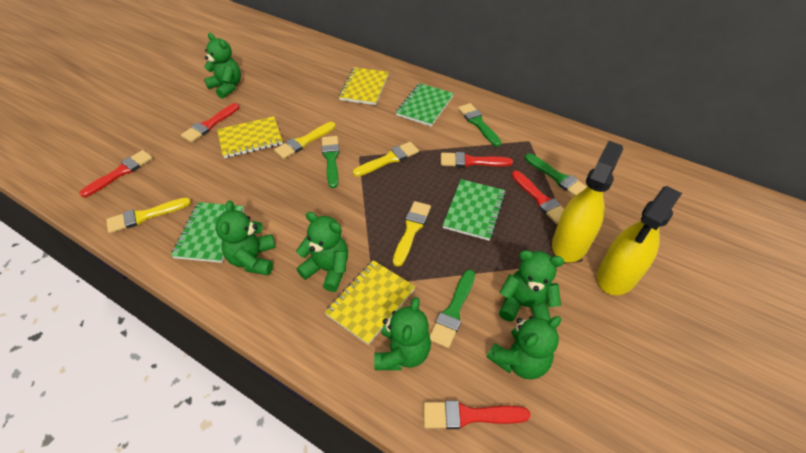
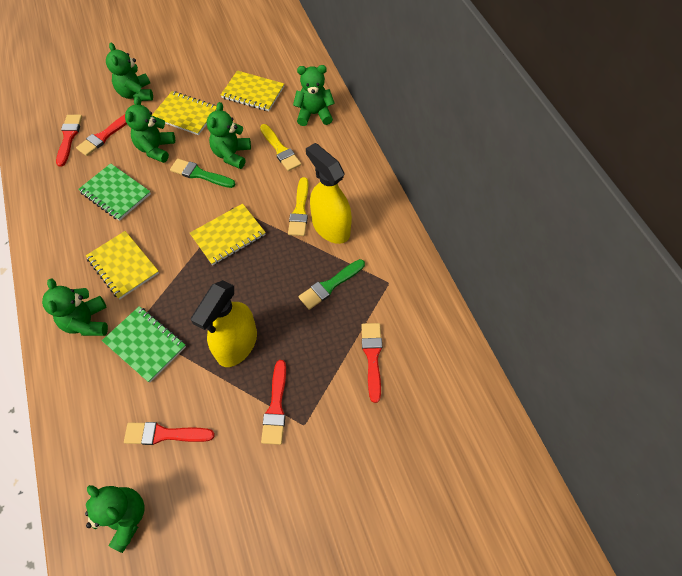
green brush: [322,136,340,188] [430,270,475,348] [458,103,501,147] [525,153,587,196] = 4 -> [170,159,235,188] [299,259,365,310] = 2
green notebook: [171,202,244,263] [396,83,454,126] [443,179,506,241] = 3 -> [78,163,151,221] [102,306,186,383] = 2
yellow brush: [106,198,191,233] [274,122,336,159] [353,142,419,177] [393,201,431,267] = 4 -> [260,124,301,171] [288,177,308,236] = 2
yellow notebook: [217,116,283,158] [324,260,416,345] [339,67,389,105] = 3 -> [86,231,159,299] [152,91,217,135] [190,204,266,265] [221,71,284,111] = 4

